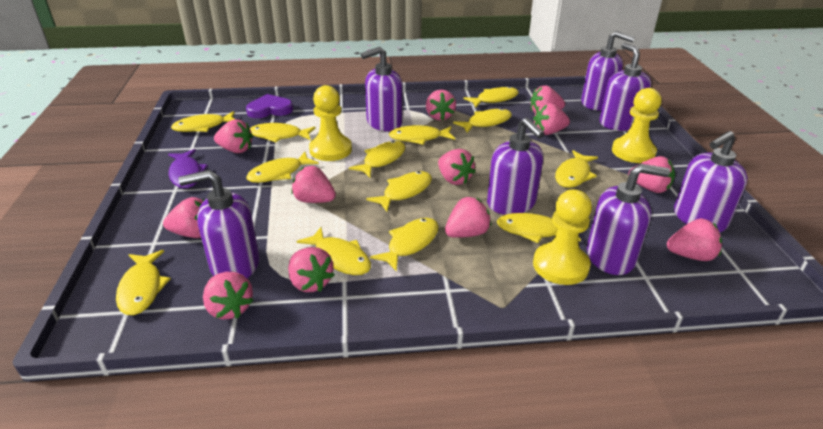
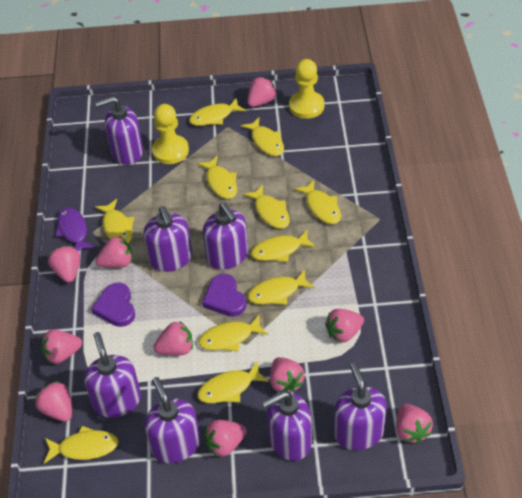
pink strawberry: [163,197,205,238] [203,272,254,319] [214,119,253,153] [288,247,334,292] [291,166,336,203] [426,90,456,120] [438,149,475,185] [445,197,491,238] [530,85,565,113] [533,103,570,135] [628,156,675,193] [667,218,722,261] = 12 -> [35,381,72,422] [41,329,82,364] [48,246,80,283] [95,236,132,268] [153,321,193,355] [204,420,247,457] [247,77,277,107] [270,357,305,393] [325,309,364,343] [396,404,433,444] = 10
purple heart: [246,94,293,118] = 1 -> [91,282,135,327] [202,274,246,317] = 2
yellow fish: [116,250,171,315] [171,111,235,132] [246,152,319,183] [250,123,315,142] [296,227,371,275] [349,141,405,177] [366,171,432,211] [370,218,439,272] [389,125,455,145] [453,108,512,133] [463,86,519,108] [497,213,581,243] [555,150,598,188] = 13 -> [44,426,119,464] [95,199,134,243] [189,97,246,126] [197,156,237,199] [197,361,269,403] [198,314,268,352] [241,118,284,156] [243,185,290,229] [247,269,315,305] [251,230,316,262] [294,180,341,224] = 11
yellow pawn: [309,85,352,161] [533,189,592,285] [612,88,661,163] = 3 -> [152,104,189,164] [289,59,325,119] = 2

